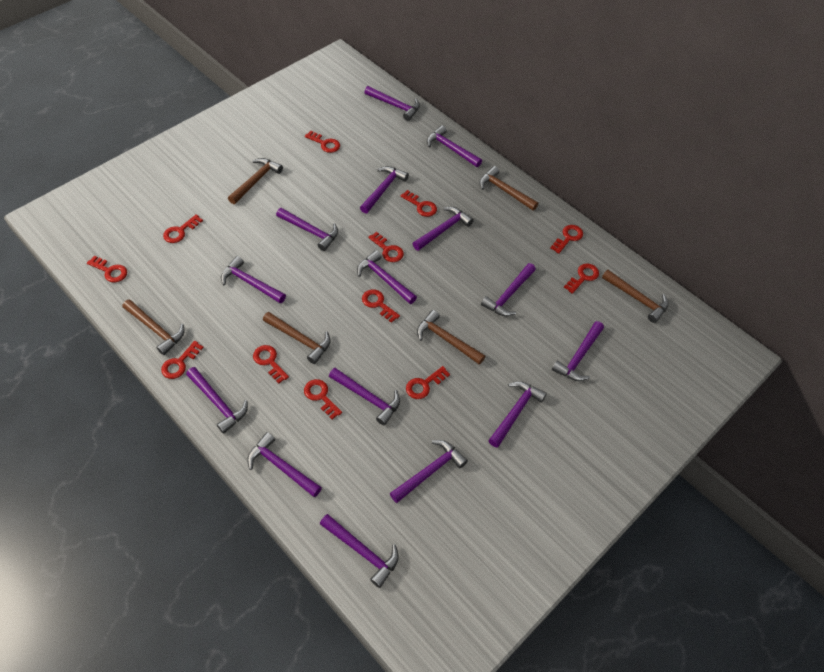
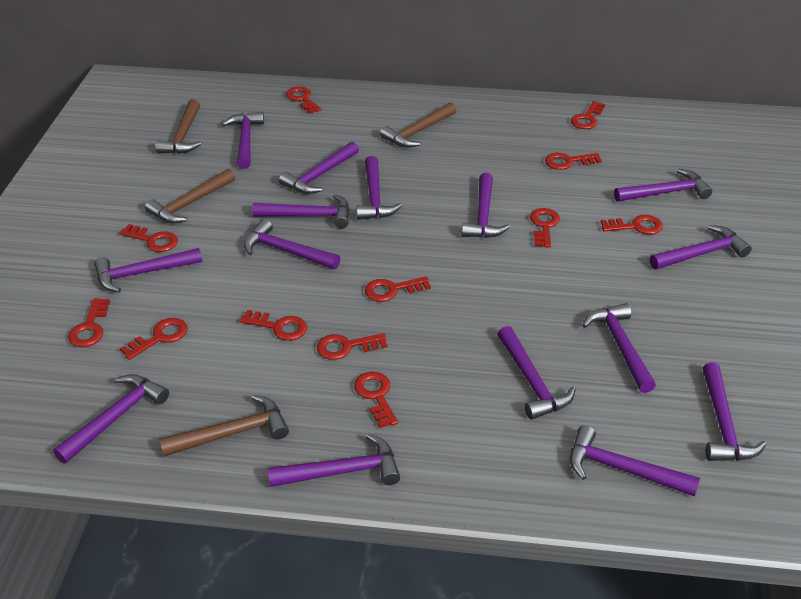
brown hammer: [122,299,185,355] [228,158,283,204] [263,312,331,364] [417,310,485,365] [479,166,538,211] [602,270,669,323] = 6 -> [145,169,235,223] [155,99,201,154] [159,395,289,457] [380,102,456,148] = 4

